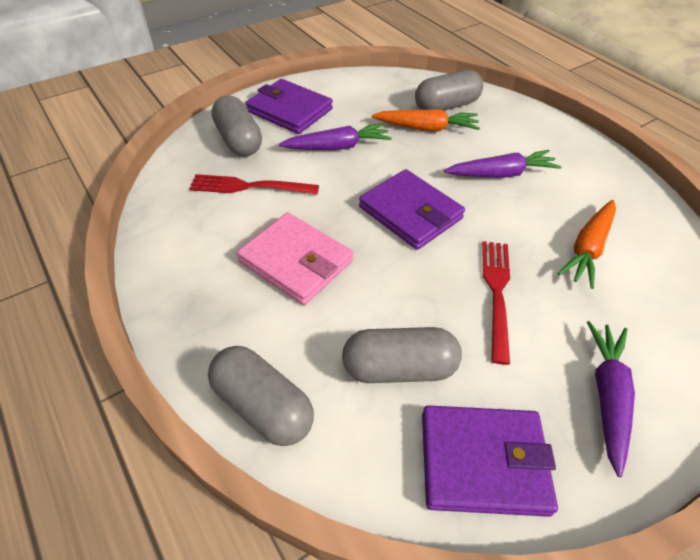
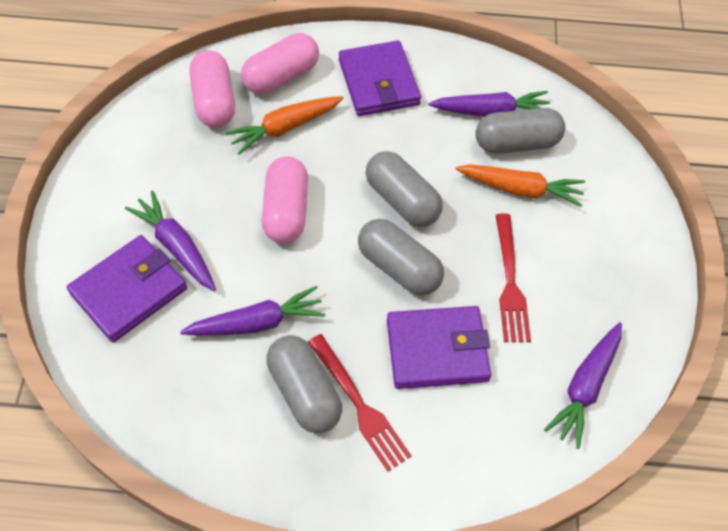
pink capsule: none = 0 -> [190,51,235,127] [241,33,319,94] [262,156,308,243] = 3
pink wallet: [237,213,353,305] = 1 -> none = 0
purple carrot: [279,123,392,150] [444,150,561,178] [587,321,635,477] = 3 -> [125,191,216,291] [180,286,325,336] [428,91,550,117] [544,322,622,449] = 4

